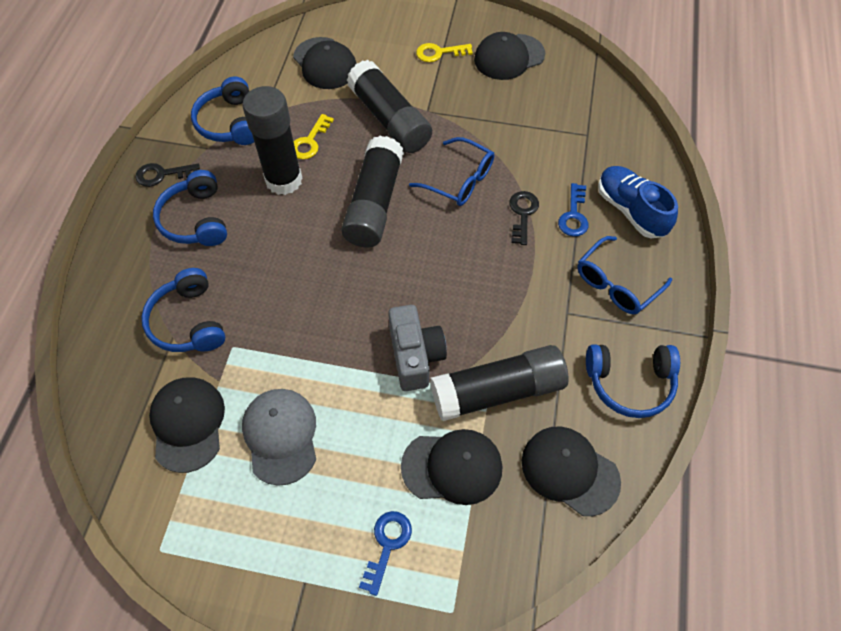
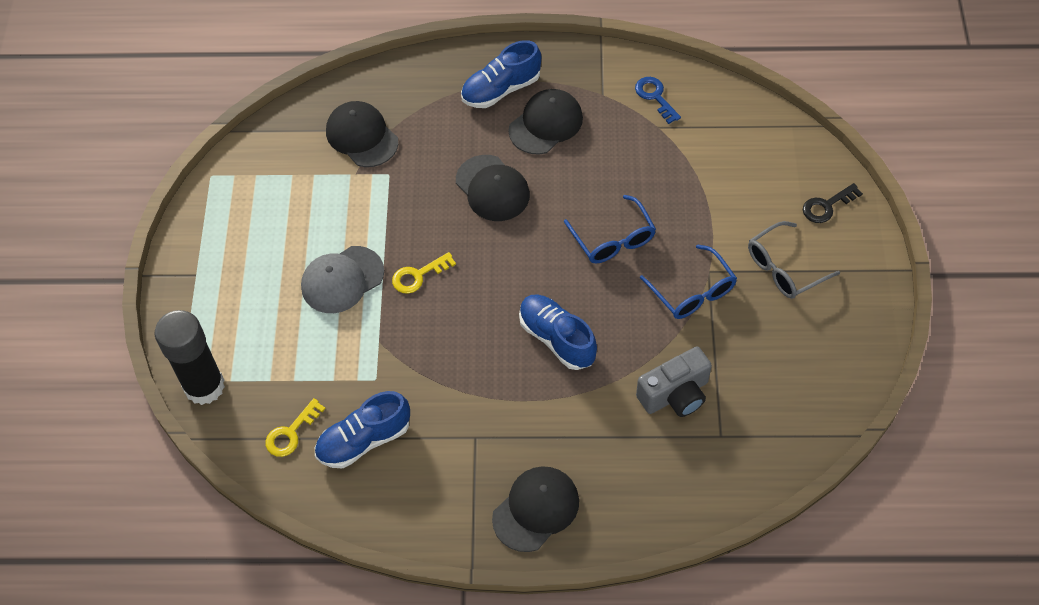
black cap: [149,377,225,473] [293,37,356,89] [401,429,502,505] [474,32,545,80] [522,427,621,516] = 5 -> [326,101,398,167] [456,155,530,221] [492,466,579,552] [508,89,583,154] = 4
black glue stick: [242,86,302,195] [341,136,404,247] [347,60,432,153] [430,345,569,421] = 4 -> [155,310,225,405] = 1
black key: [135,163,200,187] [509,191,539,245] = 2 -> [803,183,863,223] = 1
blue headphones: [141,268,225,352] [153,170,227,246] [191,76,254,145] [586,344,680,418] = 4 -> none = 0
blue key: [359,511,412,596] [558,183,589,237] = 2 -> [635,77,681,124] = 1
blue shoe: [598,166,678,238] = 1 -> [315,391,410,469] [461,40,541,108] [519,294,597,370] = 3
grey glasses: none = 0 -> [748,221,840,299] = 1

